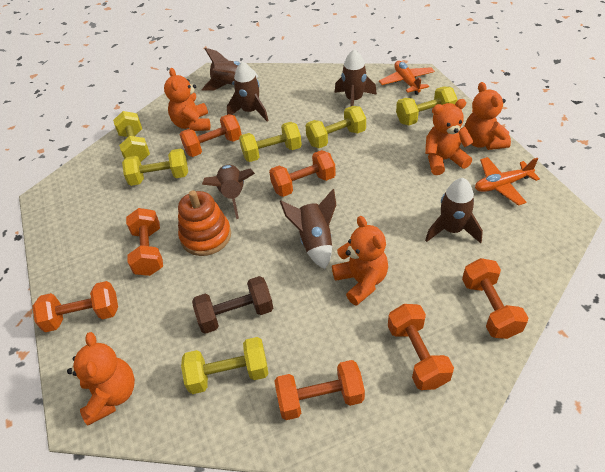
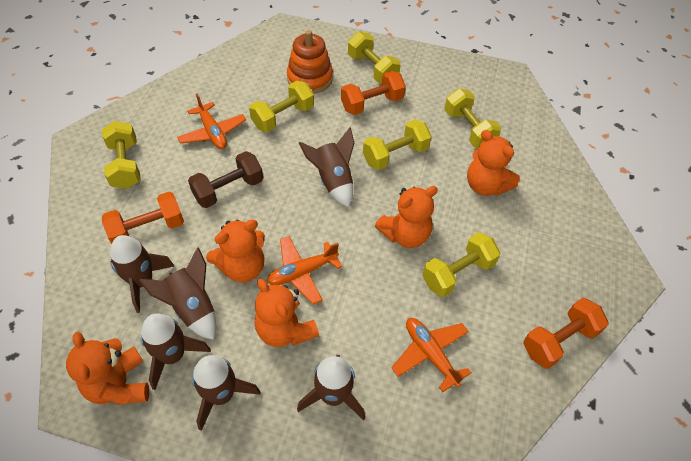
orange dumbbell: [32,281,118,332] [126,208,163,276] [179,114,242,157] [269,150,336,197] [274,360,365,420] [388,304,454,390] [462,258,528,339] = 7 -> [102,192,184,244] [341,71,406,115] [523,298,609,369] = 3
orange plane: [379,61,435,95] [475,157,540,206] = 2 -> [177,94,246,149] [267,236,342,305] [391,318,471,392] = 3

